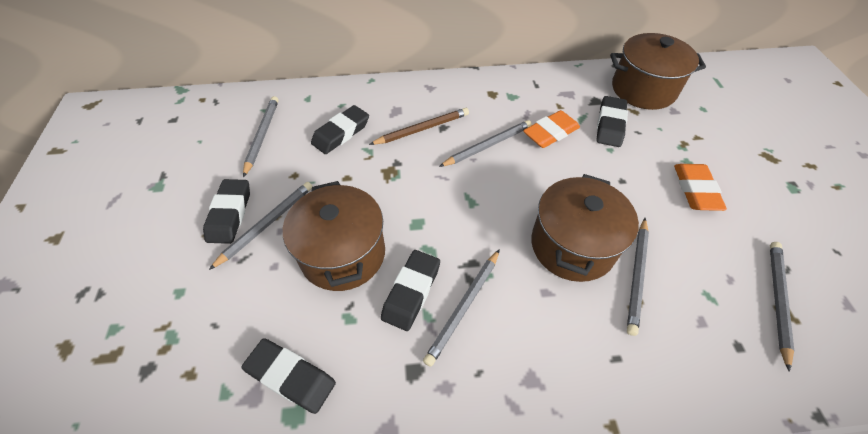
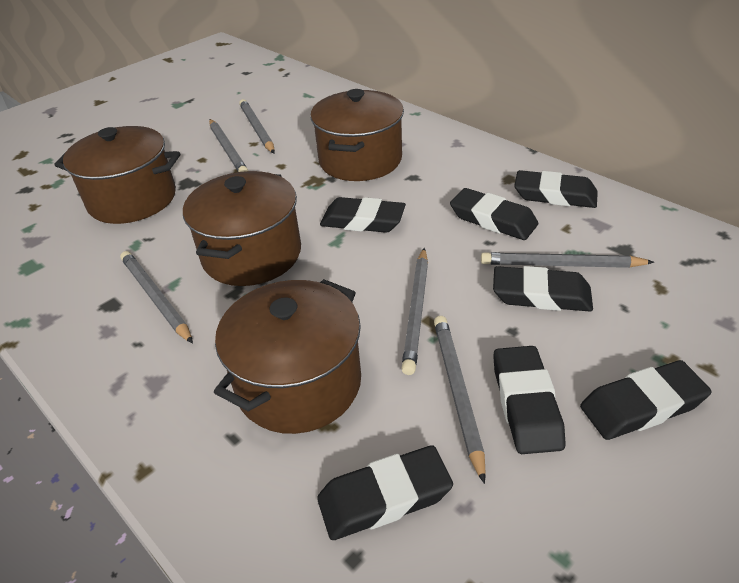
black eraser: [203,179,250,244] [242,338,336,414] [311,105,369,154] [381,250,440,331] [596,96,628,147] = 5 -> [317,445,453,540] [320,197,406,233] [450,188,538,240] [493,266,593,312] [493,346,565,454] [514,170,598,208] [580,360,712,440] = 7
brown pencil: [369,108,469,145] = 1 -> none = 0
brown pot: [283,181,385,291] [531,174,639,282] [610,33,706,110] = 3 -> [54,126,180,224] [183,171,301,286] [214,279,361,434] [310,89,404,181] = 4
orange eraser: [523,110,580,148] [674,164,727,211] = 2 -> none = 0

